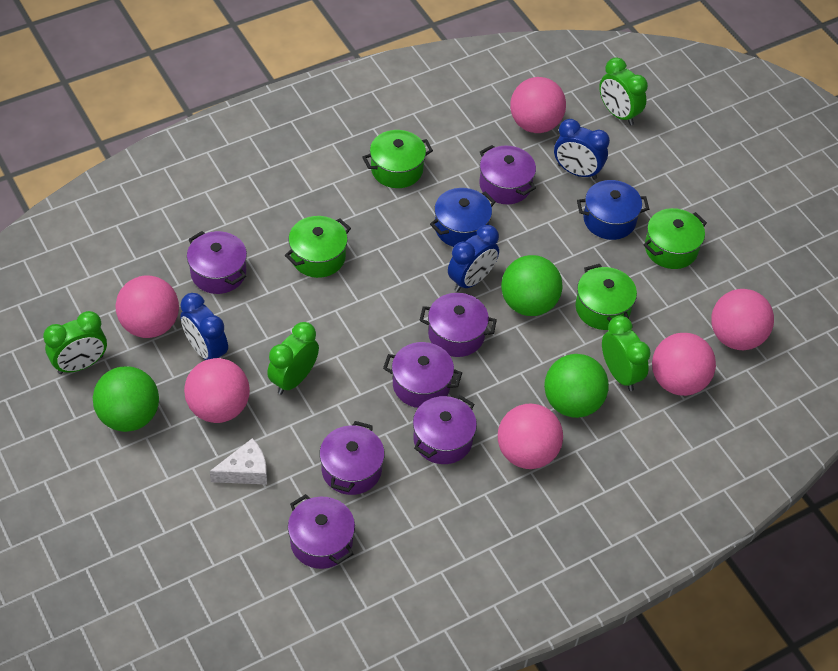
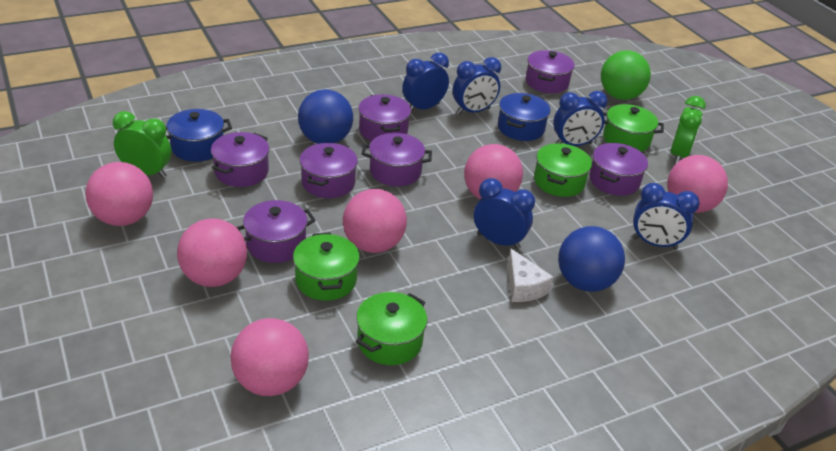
blue ball: none = 0 -> [298,89,353,144] [558,226,625,292] = 2
blue clock: [180,293,228,360] [448,225,499,292] [554,119,610,180] = 3 -> [402,53,449,112] [453,57,501,115] [474,178,535,250] [553,91,608,146] [633,183,700,250] = 5
green ball: [93,366,159,432] [501,255,563,316] [544,354,609,418] = 3 -> [601,50,651,100] = 1
green clock: [43,311,107,374] [267,322,319,395] [599,57,648,125] [602,316,651,391] = 4 -> [113,111,171,178] [670,96,706,164] = 2

